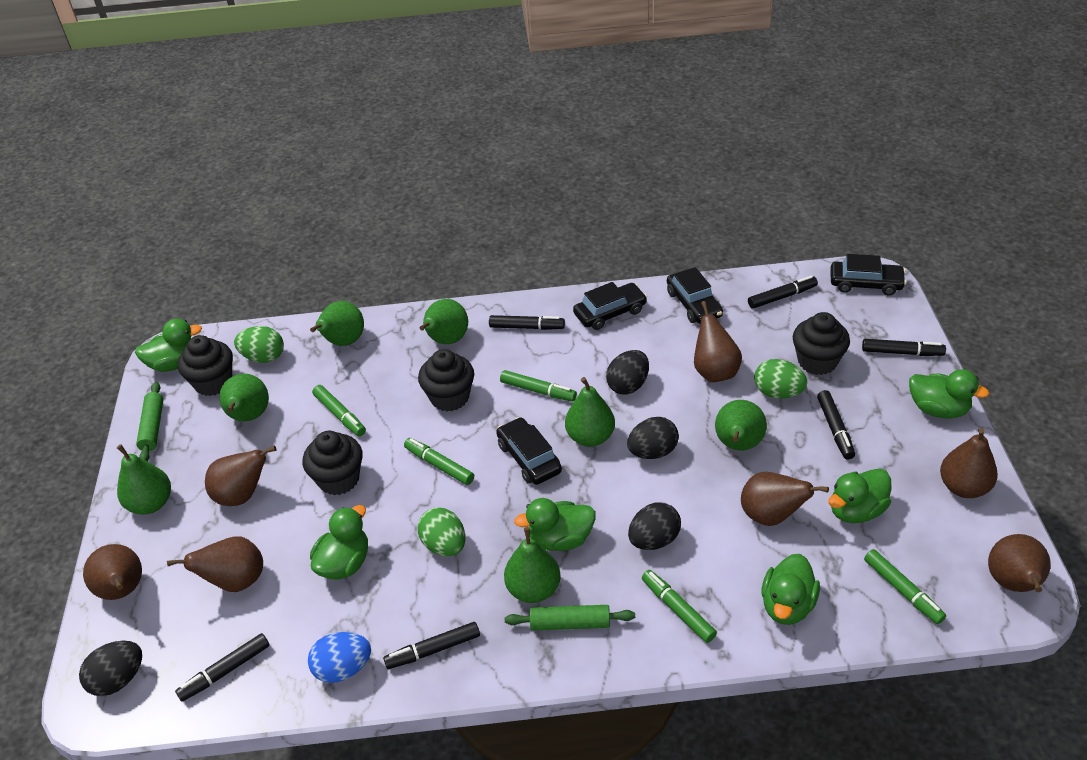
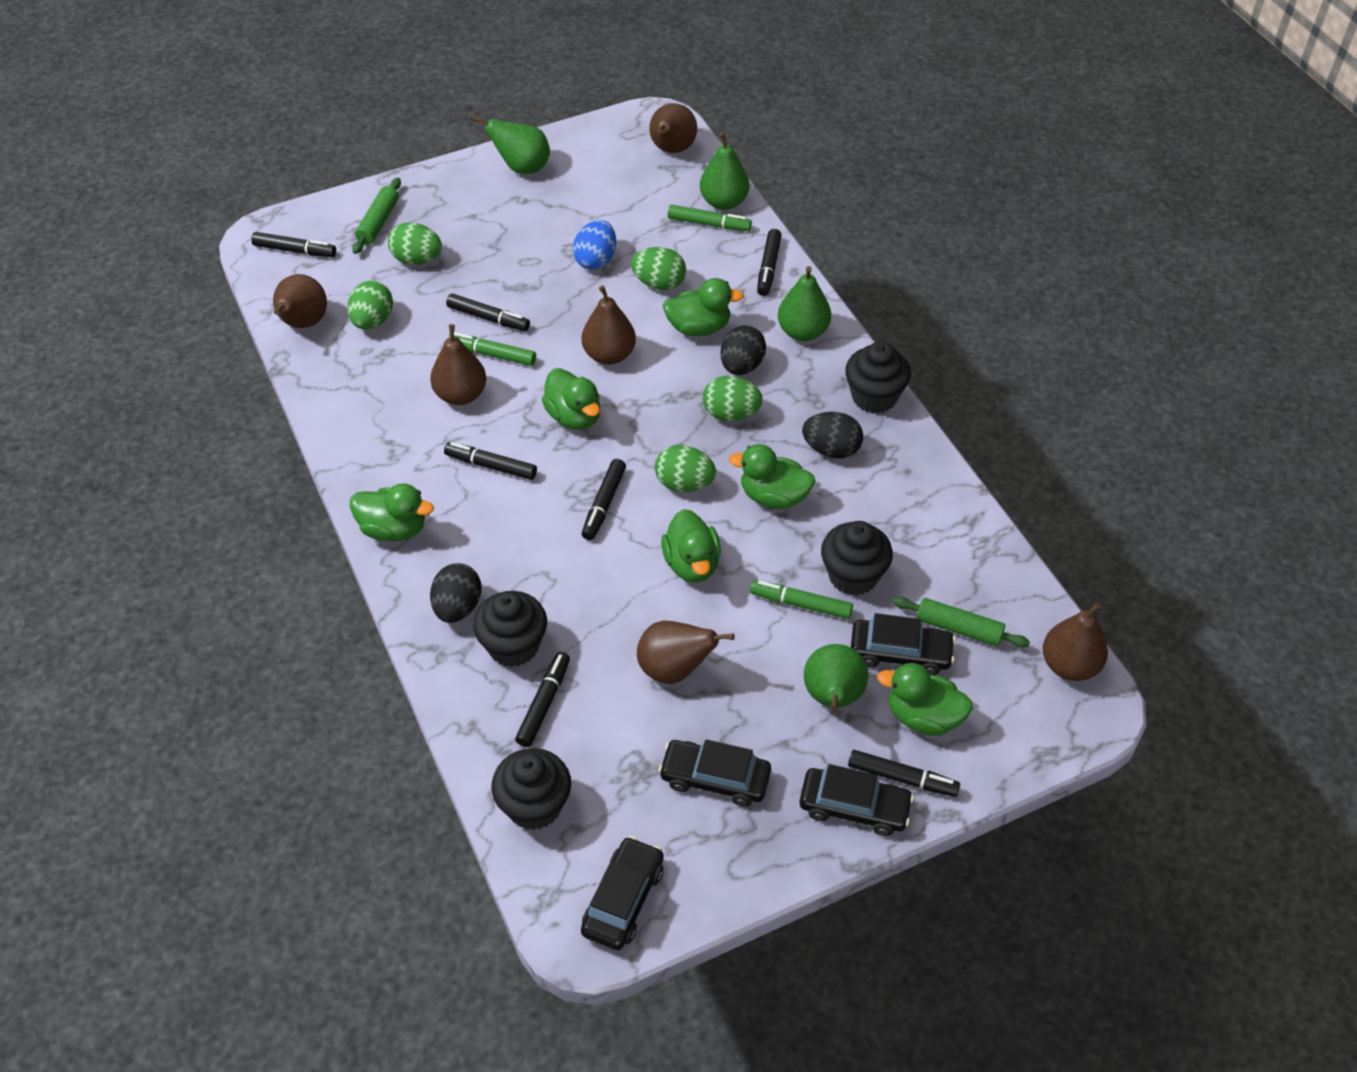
black egg: [79,641,142,696] [606,350,649,395] [627,417,679,459] [628,502,681,550] = 4 -> [430,563,481,623] [721,325,766,375] [802,412,863,459] = 3
black marker: [175,633,270,702] [383,622,480,669] [489,315,565,330] [748,276,818,309] [817,390,855,459] [862,339,946,356] = 6 -> [251,232,336,257] [444,442,537,480] [446,293,530,331] [515,652,570,747] [582,459,626,540] [757,229,782,296] [848,750,960,797] = 7
brown pear: [83,544,142,600] [167,536,263,592] [205,446,277,506] [694,301,742,382] [741,472,829,526] [940,428,998,498] [988,534,1050,592] = 7 -> [273,274,327,328] [430,324,486,405] [582,285,636,365] [637,621,735,684] [649,103,697,153] [1043,603,1108,681] = 6
green egg: [234,326,284,363] [418,507,466,556] [754,359,807,399] = 3 -> [347,280,393,330] [388,222,442,265] [631,247,686,290] [655,445,716,492] [703,376,763,421] = 5
green marker: [312,385,366,436] [404,438,474,485] [500,370,577,402] [642,570,717,643] [864,549,946,624] = 5 -> [448,332,536,366] [668,205,752,231] [750,580,853,619] = 3
green pear: [117,444,171,515] [219,373,269,422] [310,301,364,346] [420,299,468,344] [504,527,561,603] [565,377,615,447] [715,400,767,451] = 7 -> [472,115,550,174] [700,132,749,210] [778,266,831,341] [804,644,868,711] = 4

